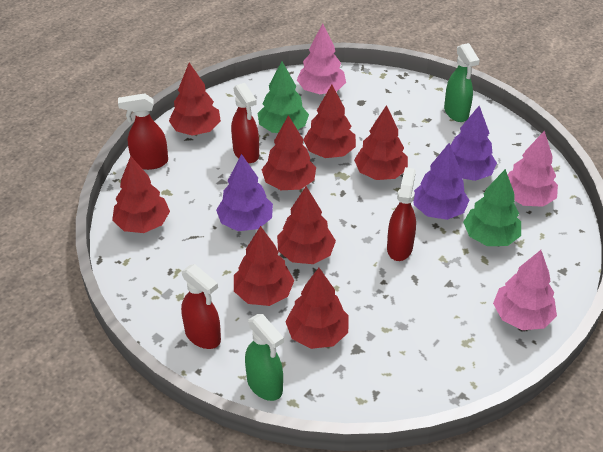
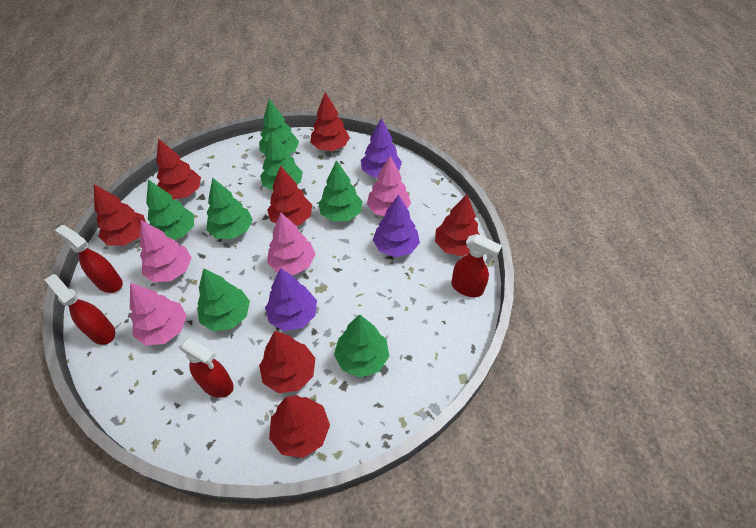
green spray bottle: [245,314,284,401] [444,43,480,122] = 2 -> none = 0
green tree: [258,61,309,133] [463,169,521,246] = 2 -> [146,179,194,240] [197,268,250,331] [206,177,253,239] [259,99,299,154] [260,131,303,191] [318,160,363,222] [334,314,389,378] = 7
pink tree: [297,24,346,94] [493,250,557,330] [508,131,558,207] = 3 -> [130,283,187,345] [140,220,192,282] [267,212,315,275] [367,156,411,216] = 4
red tree: [112,156,170,233] [169,63,221,136] [234,226,294,306] [261,115,316,190] [277,186,336,264] [285,268,349,349] [303,85,356,158] [354,105,408,180] = 8 -> [94,184,146,246] [156,138,201,199] [259,331,315,393] [267,165,312,226] [269,395,330,458] [310,92,350,151] [435,194,480,257] = 7

